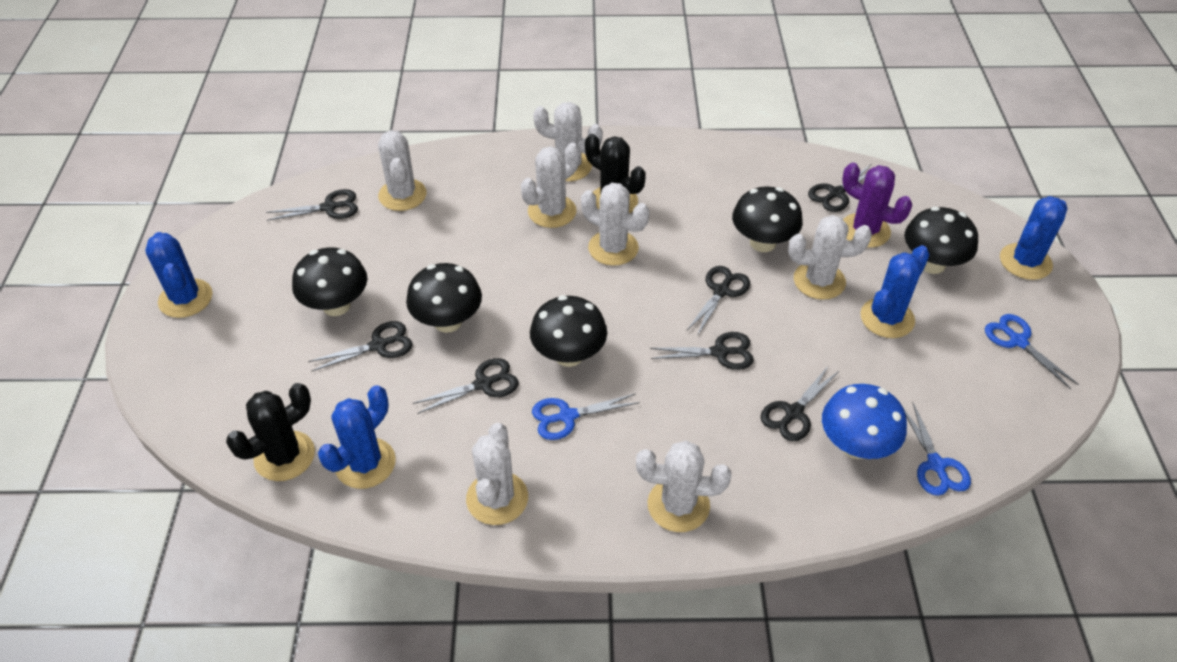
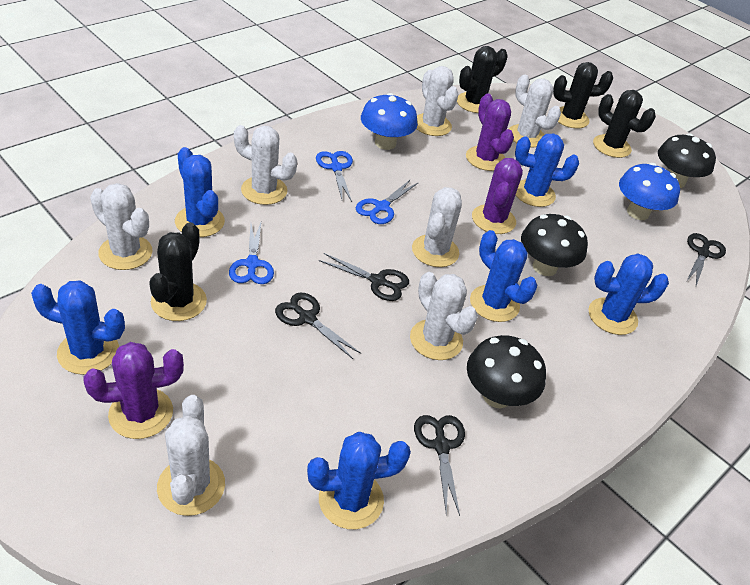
black cactus: [226,383,315,481] [585,134,646,214] = 2 -> [149,222,207,321] [457,46,508,113] [553,62,613,128] [593,90,656,158] = 4
black mushroom: [292,247,367,316] [406,263,482,333] [530,295,607,367] [732,187,803,252] [904,207,978,274] = 5 -> [467,335,546,408] [521,214,588,276] [658,133,716,188] = 3
black scissors: [266,189,358,221] [308,321,413,372] [413,358,519,414] [650,332,754,370] [687,266,750,336] [761,365,840,441] [808,165,870,212] = 7 -> [275,293,361,359] [319,253,409,301] [414,415,465,516] [686,233,726,286] = 4
blue cactus: [145,232,212,318] [318,385,396,489] [860,245,930,338] [1000,196,1068,280] = 4 -> [31,280,125,375] [175,147,225,237] [307,432,411,529] [470,230,537,322] [515,134,579,207] [588,254,669,335] = 6
blue mushroom: [822,384,907,459] = 1 -> [361,93,418,150] [619,163,680,220] = 2
purple cactus: [842,163,912,248] = 1 -> [84,342,184,439] [466,93,514,171] [472,158,523,234] = 3

